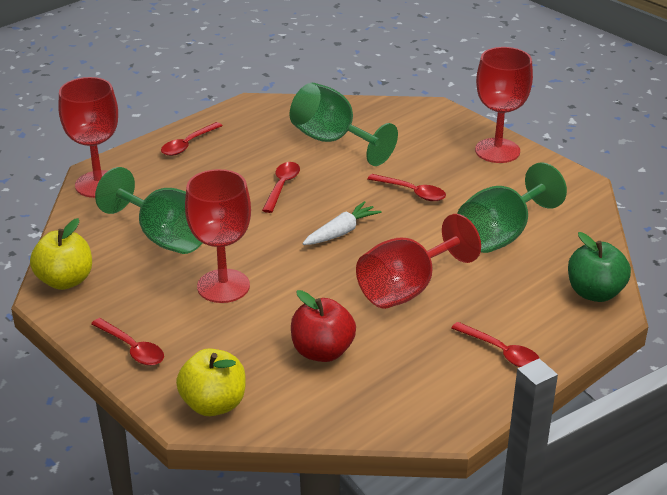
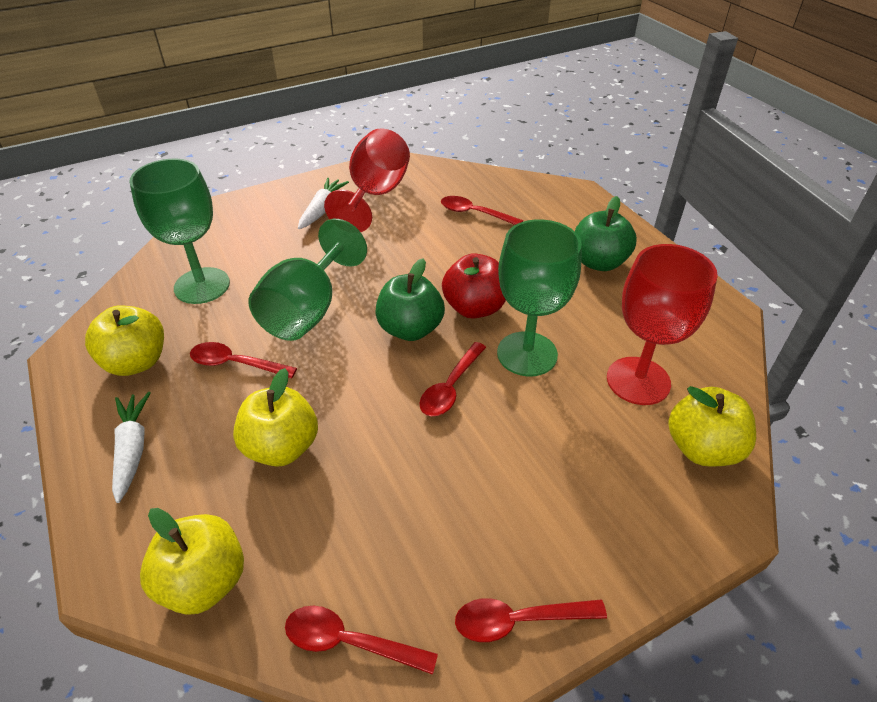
green apple: [568,232,631,302] = 1 -> [375,259,445,341] [575,196,637,271] = 2
red goblet: [59,77,118,198] [185,169,251,303] [356,214,481,309] [475,47,533,163] = 4 -> [324,128,410,232] [607,244,718,405] = 2
white carrot: [302,201,382,245] = 1 -> [112,392,151,503] [298,178,349,229] = 2
yellow apple: [30,218,92,290] [176,348,246,416] = 2 -> [85,306,164,376] [140,508,244,615] [233,368,318,467] [668,386,756,466] = 4

